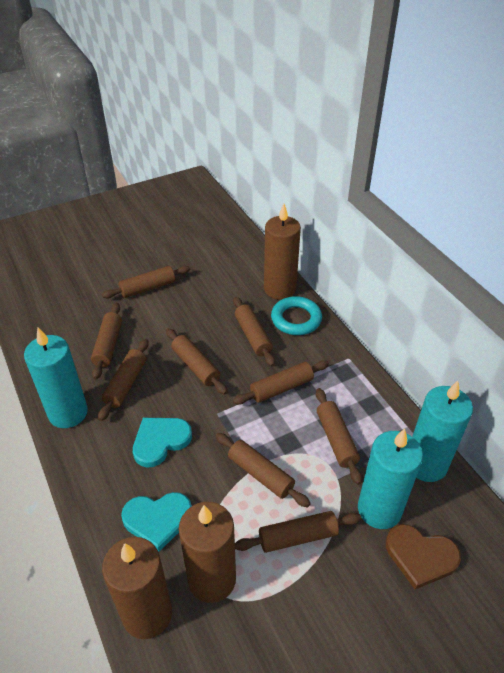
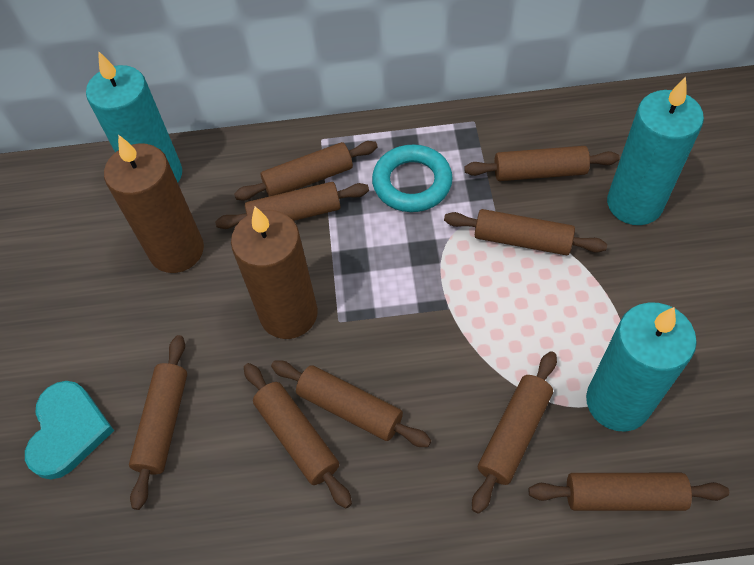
brown candle: [102,537,172,639] [179,502,236,603] [264,204,301,300] = 3 -> [104,135,204,273] [231,206,318,339] = 2
brown heart: [386,524,461,589] = 1 -> none = 0
turquoise heart: [121,492,192,552] [133,418,192,468] = 2 -> [25,381,114,479] = 1

